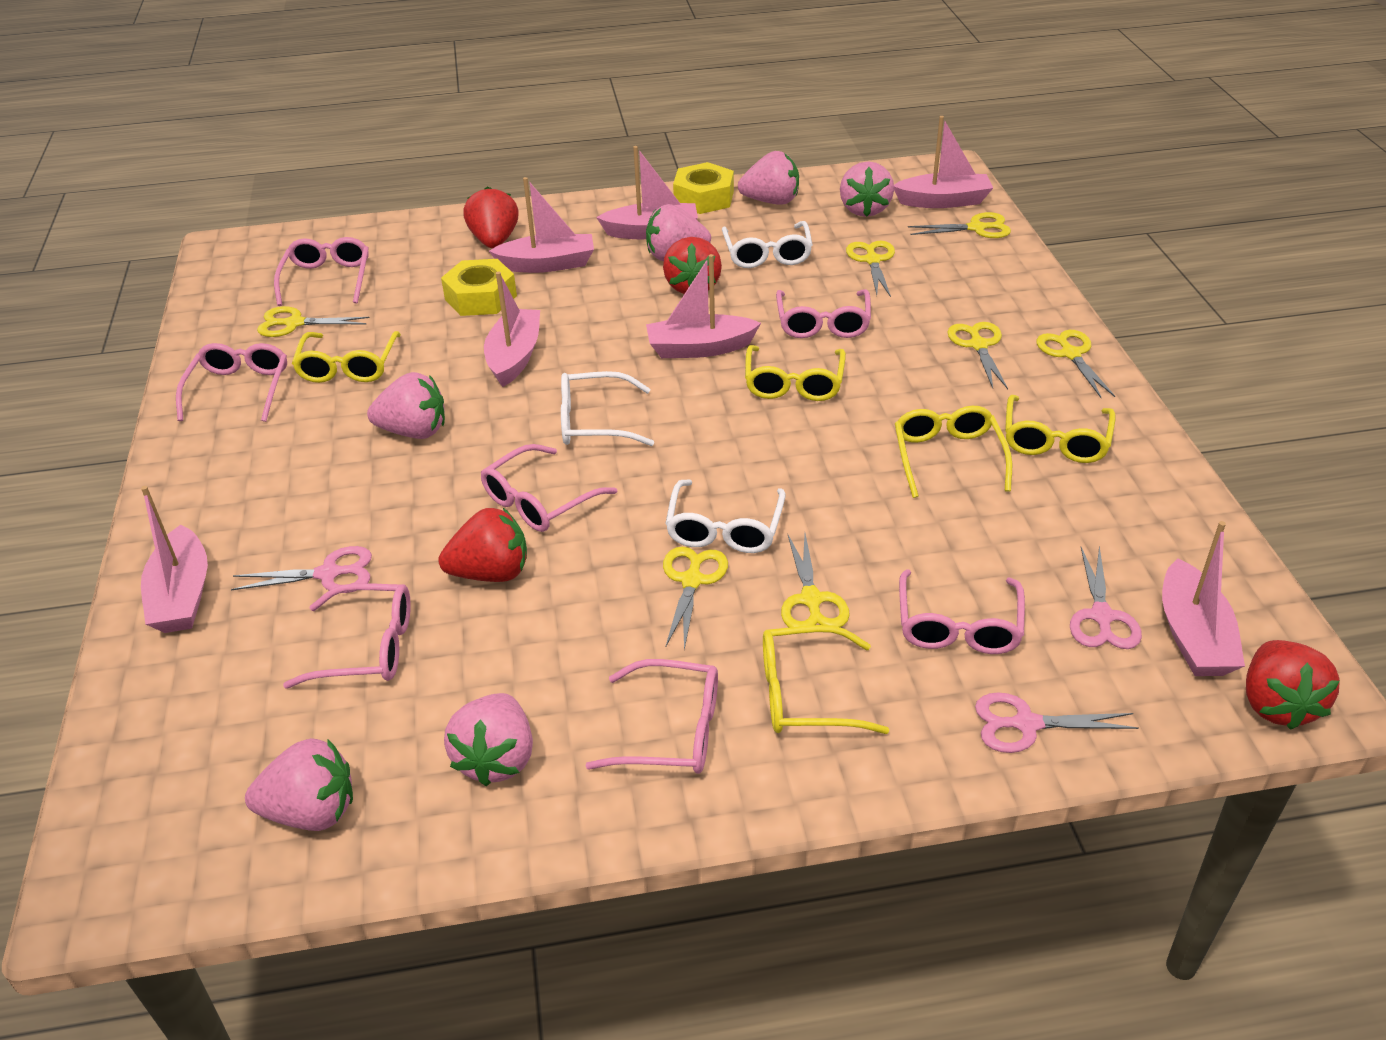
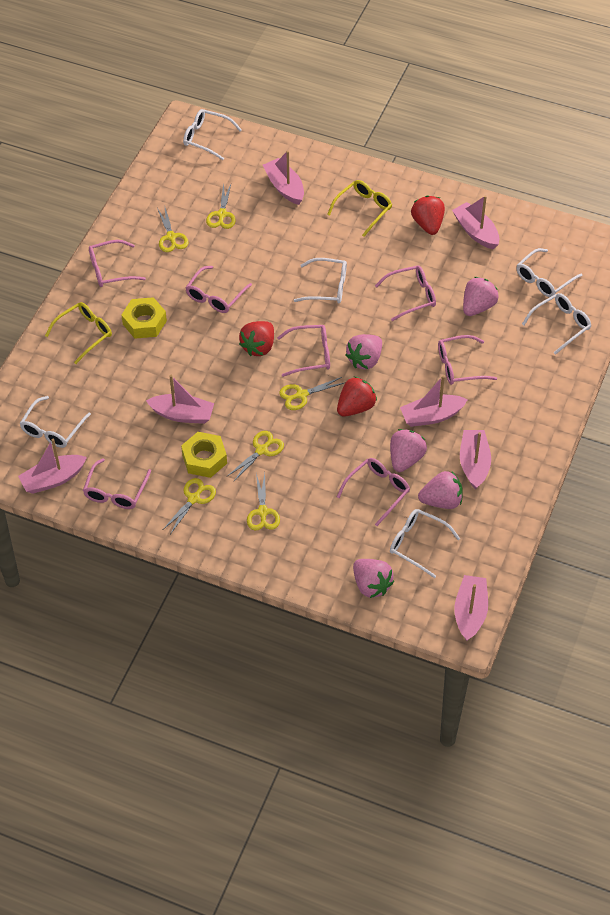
pink scissors: [231,546,372,593] [975,692,1139,753] [1070,546,1142,649] = 3 -> none = 0
pink strawberry: [245,738,353,831] [367,372,445,439] [444,693,533,786] [646,204,711,261] [738,151,799,205] [840,161,894,217] = 6 -> [345,334,382,370] [353,559,394,598] [390,429,427,472] [418,471,463,509] [463,277,498,316] = 5
red strawberry: [439,508,527,582] [464,186,519,248] [663,237,722,294] [1246,640,1340,730] = 4 -> [239,321,274,356] [337,376,377,417] [411,195,445,235] = 3
white glasses: [561,371,654,446] [665,479,786,553] [722,221,813,268] = 3 -> [20,396,91,448] [183,109,242,160] [294,258,347,304] [390,509,460,578] [517,248,582,297] [522,293,591,355] = 6
yellow glasses: [292,331,401,383] [745,345,846,401] [763,625,889,734] [895,406,1012,498] [1005,395,1116,463] = 5 -> [45,302,112,364] [327,180,392,237] = 2
yellow scissors: [257,306,370,337] [663,547,728,650] [781,534,850,628] [846,241,895,297] [908,212,1011,238] [948,322,1008,389] [1036,330,1115,398] = 7 -> [157,208,189,252] [164,478,216,534] [206,183,236,229] [227,431,284,482] [247,473,280,531] [279,377,346,410] = 6

